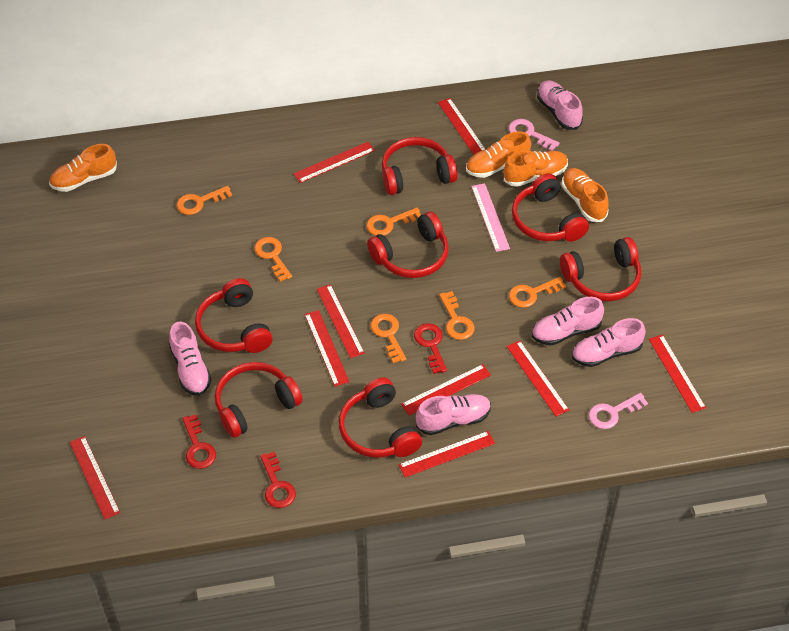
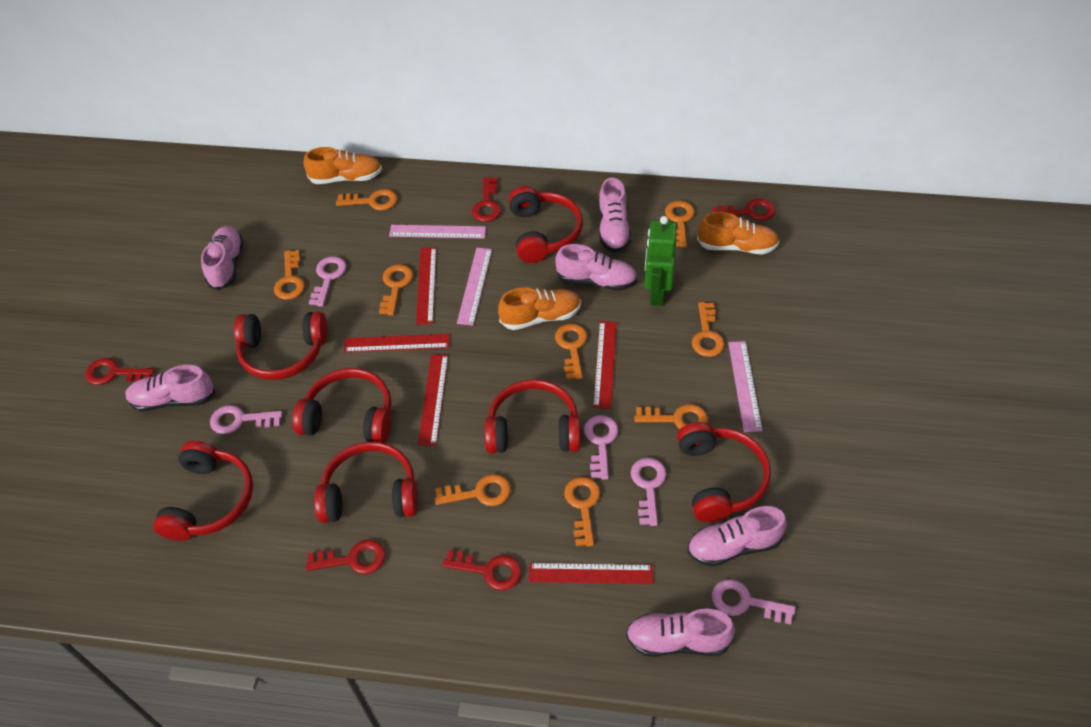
green robot: none = 0 -> [644,216,677,306] = 1
orange key: [177,186,232,215] [254,237,292,282] [366,207,421,236] [370,314,406,363] [439,291,475,340] [509,277,566,308] = 6 -> [274,250,305,300] [336,189,397,210] [379,264,413,315] [435,474,511,506] [555,323,587,379] [564,477,601,547] [634,404,708,429] [665,201,695,247] [692,302,725,357] = 9
orange shoe: [49,144,117,192] [466,131,531,178] [504,151,568,187] [561,168,609,222] = 4 -> [304,147,382,184] [498,288,581,330] [697,212,779,254] = 3
pink key: [509,119,560,151] [589,393,648,429] = 2 -> [210,405,282,434] [309,256,347,307] [584,415,619,480] [631,458,667,526] [712,579,795,625] = 5
pink ruler: [471,183,510,252] = 1 -> [389,225,486,239] [457,248,492,326] [728,341,763,432] = 3
pink shoe: [169,322,211,396] [416,394,491,435] [532,297,604,346] [537,80,583,130] [572,318,646,367] = 5 -> [125,365,216,411] [201,226,244,290] [555,244,637,291] [599,177,631,252] [626,609,735,657] [687,506,787,567] = 6
red key: [182,414,216,469] [260,452,296,508] [414,323,447,374] = 3 -> [85,358,155,385] [306,540,386,574] [442,550,522,590] [472,177,501,222] [712,199,775,221] = 5
red ruler: [70,436,120,519] [294,142,375,183] [304,310,349,387] [317,284,365,358] [398,431,495,478] [401,364,491,415] [438,98,485,155] [507,340,569,417] [649,335,706,413] = 9 -> [344,334,450,352] [416,247,437,325] [418,354,448,446] [529,563,653,584] [593,321,617,409] = 5

